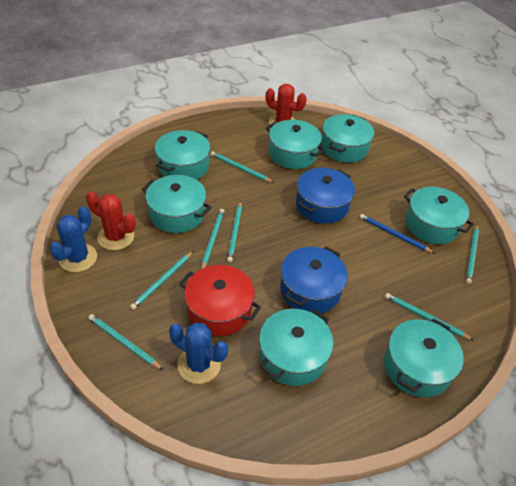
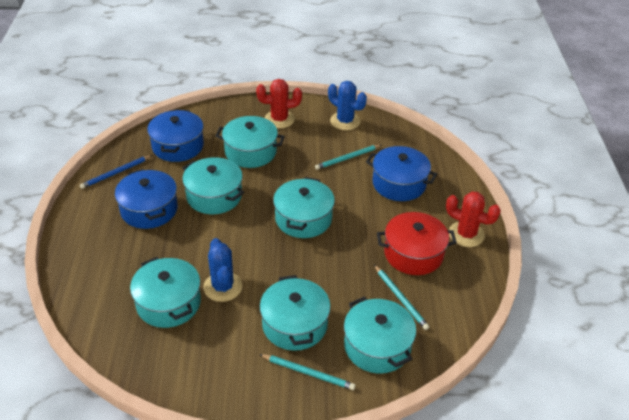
blue pot: [280,247,348,314] [296,168,355,224] = 2 -> [115,169,178,229] [147,109,204,162] [366,146,437,201] = 3
turquoise pencil: [88,314,163,370] [130,251,193,310] [201,209,224,269] [211,151,274,183] [227,201,242,262] [385,293,474,341] [466,225,479,284] = 7 -> [259,354,355,390] [315,145,381,170] [374,265,429,330] = 3
turquoise pot: [142,175,212,233] [155,130,210,180] [259,309,333,386] [266,120,325,169] [321,114,374,163] [384,318,464,397] [404,187,474,244] = 7 -> [130,257,201,328] [182,157,244,214] [215,116,285,168] [260,275,331,351] [273,177,335,238] [344,297,416,373] = 6

